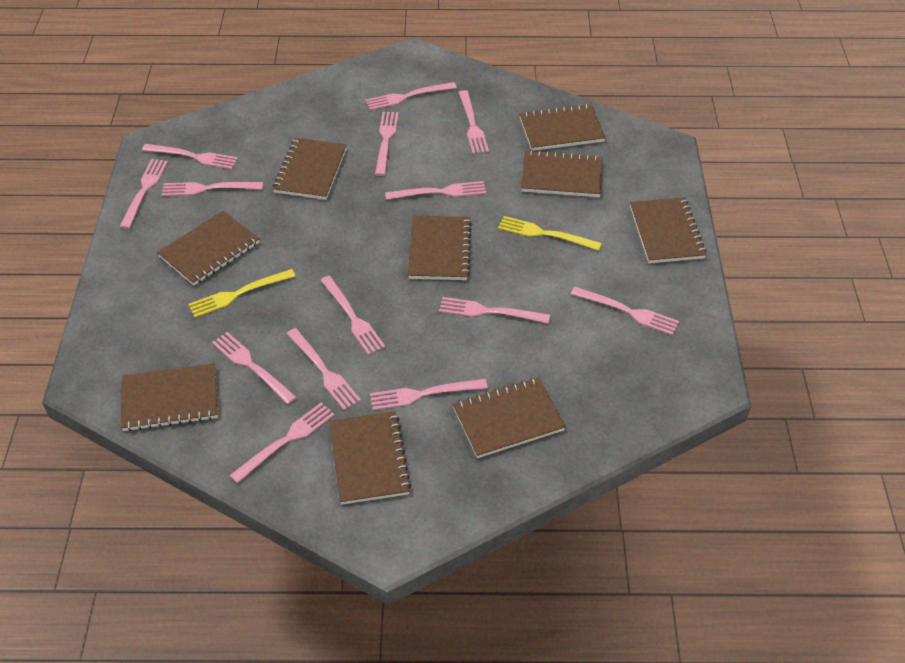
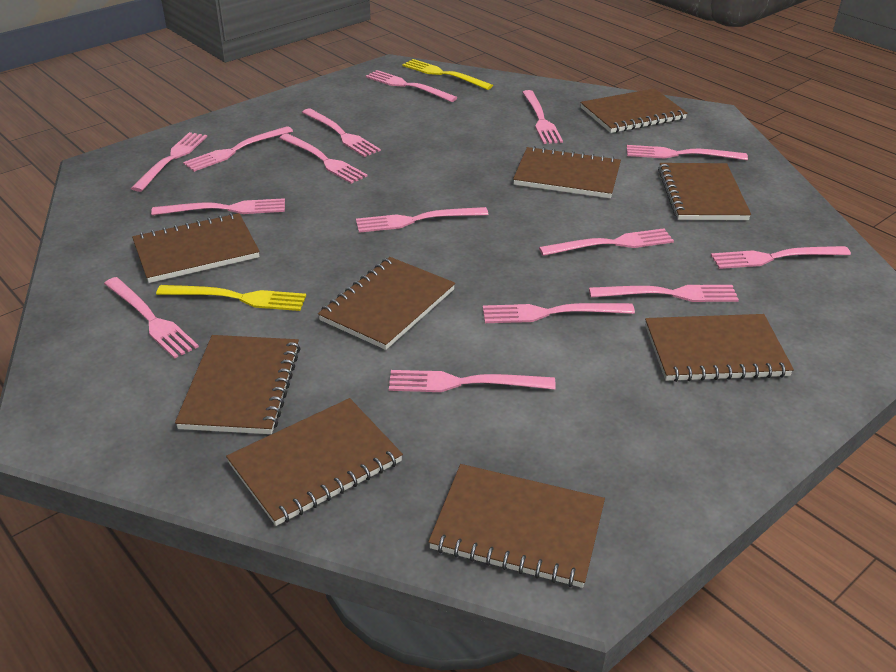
pink fork: [120,159,168,229] [142,144,238,169] [162,182,263,196] [212,332,297,404] [229,403,335,483] [287,328,361,410] [320,276,385,355] [366,82,457,110] [370,379,488,410] [375,112,399,176] [385,181,486,200] [439,297,550,323] [459,90,489,154] [571,286,679,335] = 14 -> [104,277,199,359] [131,132,207,192] [151,198,285,215] [183,126,293,172] [279,133,367,184] [302,108,381,157] [356,207,488,233] [366,70,458,102] [389,370,556,392] [483,303,635,323] [522,90,563,144] [539,228,674,256] [589,285,739,302] [627,145,748,160] [711,246,851,269] = 15

